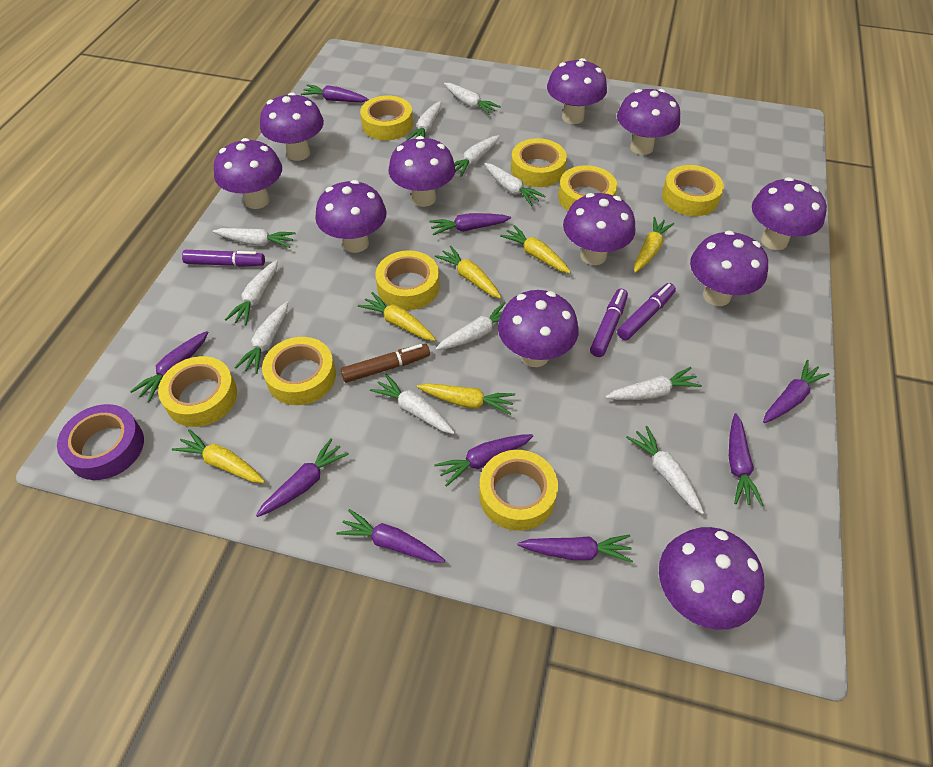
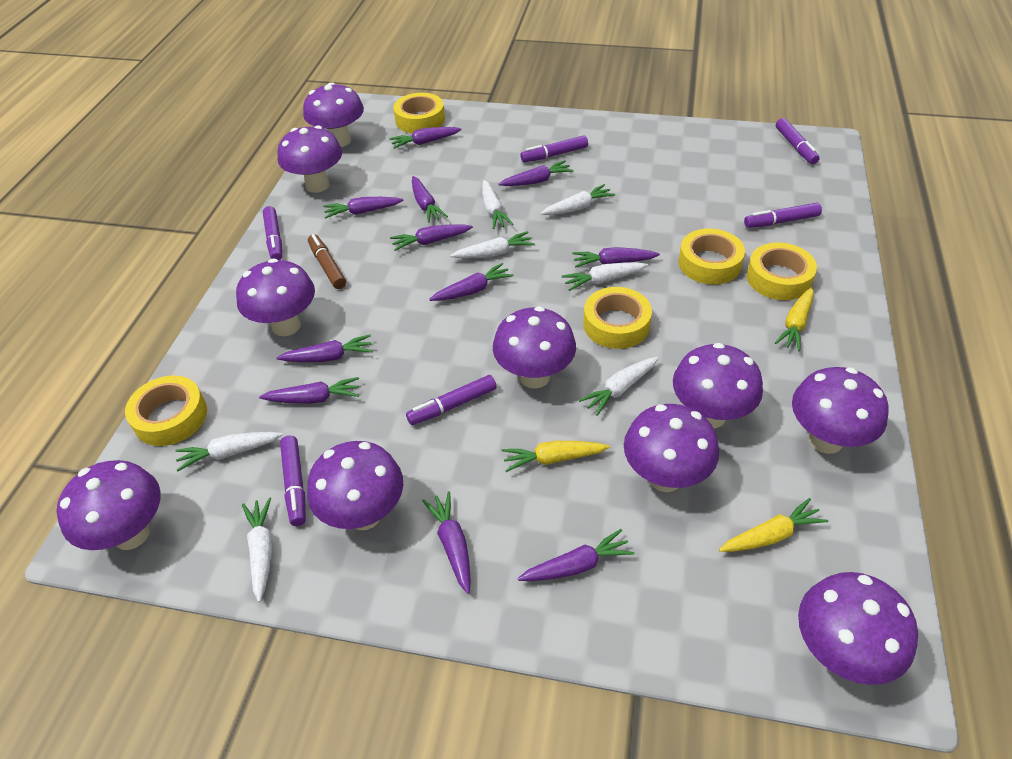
purple carrot: [130,331,208,402] [256,439,349,517] [301,84,369,102] [336,509,445,563] [429,213,511,235] [434,434,533,487] [518,535,633,563] [729,413,763,506] [763,360,829,423] = 9 -> [259,377,359,404] [276,335,373,362] [323,197,403,218] [390,127,462,149] [390,225,473,251] [412,176,448,223] [422,491,471,594] [429,263,514,301] [498,160,574,186] [517,529,634,581] [572,247,660,268] = 11
purple marker: [182,250,265,267] [590,289,628,357] [617,283,676,340] = 3 -> [263,206,282,260] [280,436,306,526] [406,375,497,425] [520,135,588,163] [744,203,822,228] [776,118,820,164] = 6
purple mushroom: [214,138,282,209] [260,92,324,161] [315,180,387,253] [389,136,455,207] [498,290,579,367] [547,58,607,124] [563,193,636,265] [617,89,680,155] [659,527,764,630] [690,230,768,306] [752,177,827,250] = 11 -> [56,460,161,550] [236,258,315,336] [277,125,342,193] [303,82,364,147] [307,441,403,530] [493,306,576,389] [624,404,719,492] [673,343,763,428] [792,367,889,454] [798,572,918,685] = 10
purple tape: [57,404,144,480] = 1 -> none = 0
white carrot: [213,228,296,248] [225,260,278,325] [234,302,288,374] [370,374,455,434] [406,101,441,141] [436,302,506,350] [444,83,501,115] [454,135,500,177] [484,163,545,206] [605,367,702,400] [626,426,704,514] = 11 -> [175,432,283,471] [242,497,272,602] [450,231,535,258] [482,180,514,229] [540,184,615,215] [562,263,648,291] [579,357,658,416] = 7
yellow carrot: [172,429,265,483] [358,292,436,341] [417,383,515,415] [435,246,501,299] [500,225,571,273] [634,217,674,273] = 6 -> [502,441,610,472] [719,498,828,552] [775,287,814,351] = 3
yellow tape: [158,356,237,427] [262,337,336,405] [360,96,413,140] [375,250,440,310] [479,450,558,531] [511,138,567,187] [558,165,617,211] [662,165,724,216] = 8 -> [125,376,207,446] [393,93,445,133] [583,287,652,349] [678,229,745,284] [747,242,817,300] = 5

